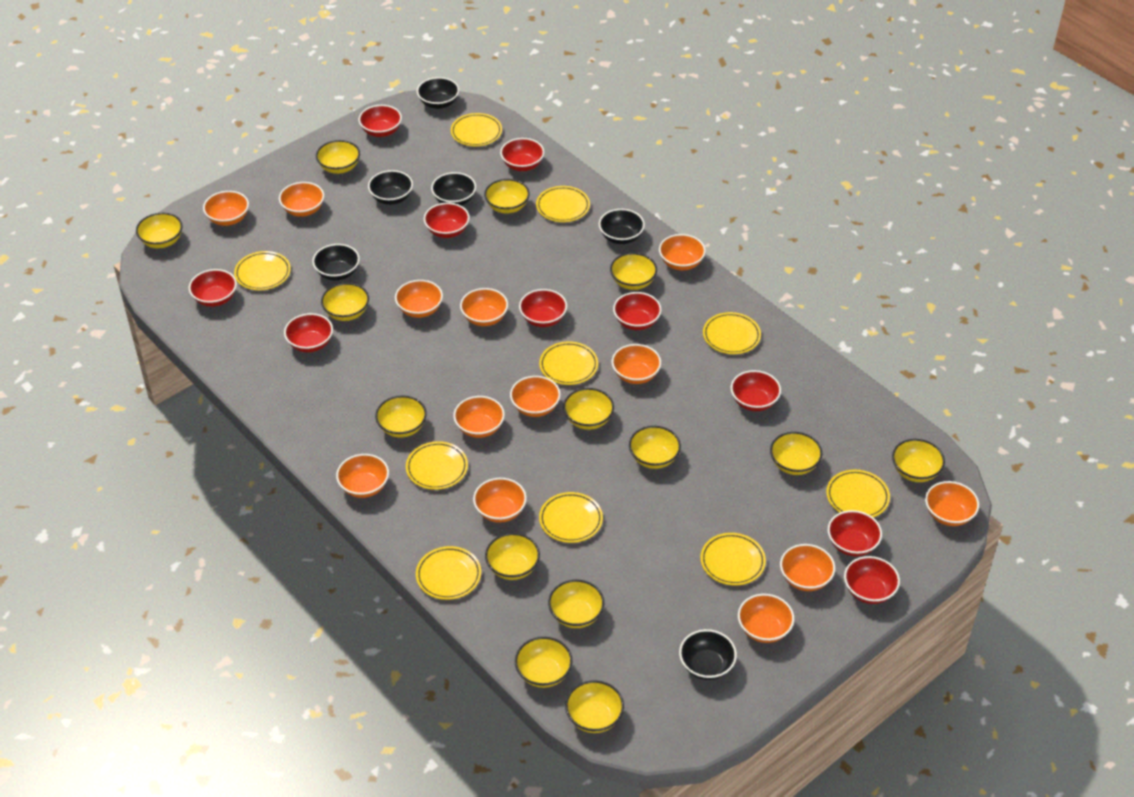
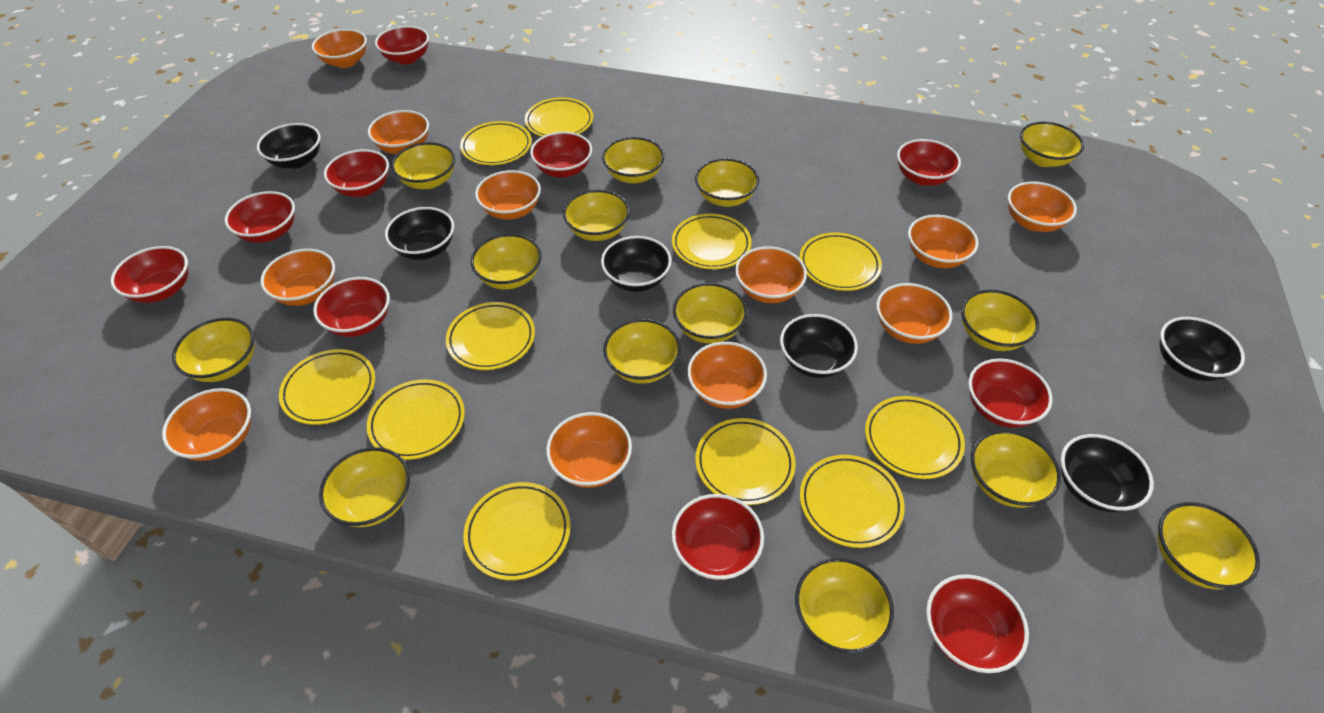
orange bowl: [203,191,249,226] [279,182,324,217] [336,454,389,498] [395,280,443,318] [453,396,505,438] [460,288,508,326] [473,478,527,523] [510,376,561,417] [612,344,661,384] [659,234,706,270] [738,594,794,643] [780,544,835,591] [925,481,979,526] = 13 -> [162,388,251,461] [260,249,335,306] [312,29,367,68] [368,110,429,154] [475,170,541,220] [546,412,632,488] [687,342,767,409] [735,246,807,303] [876,283,952,344] [908,215,979,268] [1008,181,1077,232] = 11
yellow plate: [234,251,291,290] [406,441,468,490] [416,546,481,600] [451,113,502,146] [536,186,590,222] [539,342,598,385] [539,492,603,543] [700,533,766,586] [703,312,761,354] [826,470,890,517] = 10 -> [279,349,375,425] [367,379,465,460] [446,302,535,370] [460,121,532,165] [463,482,570,580] [525,97,593,137] [672,214,752,269] [695,418,796,505] [799,232,882,291] [800,455,905,548] [865,396,965,479] = 11

